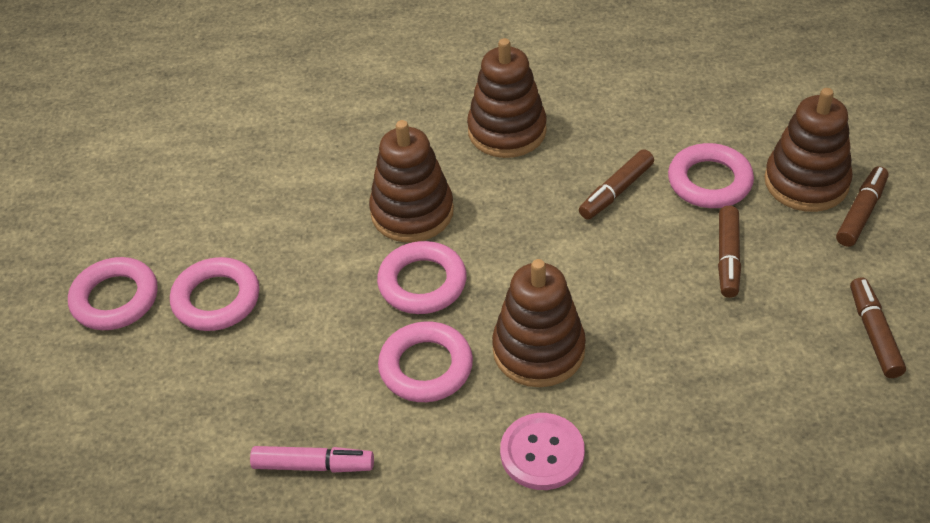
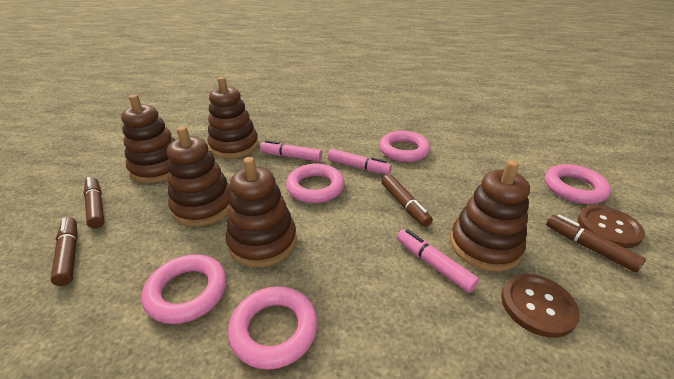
brown button: none = 0 -> [501,274,580,338] [578,205,645,248] = 2
brown stacking toy: [369,120,454,242] [467,38,547,158] [492,259,586,387] [764,88,853,212] = 4 -> [121,95,175,183] [167,126,231,227] [207,77,259,159] [226,157,297,267] [450,160,530,272] = 5
pink button: [500,413,585,490] = 1 -> none = 0
pink marker: [250,446,374,473] = 1 -> [260,140,322,161] [328,149,392,174] [397,229,479,293] = 3

